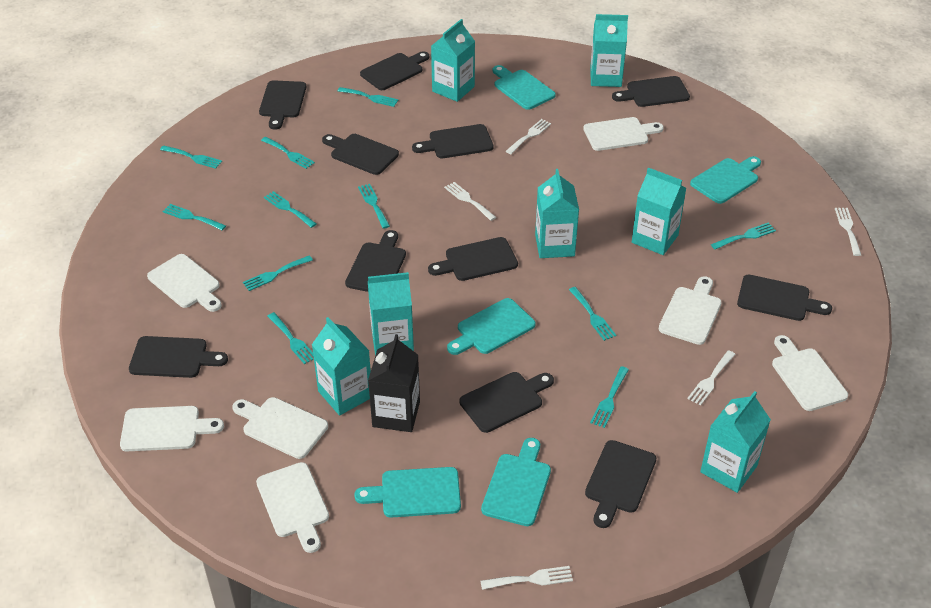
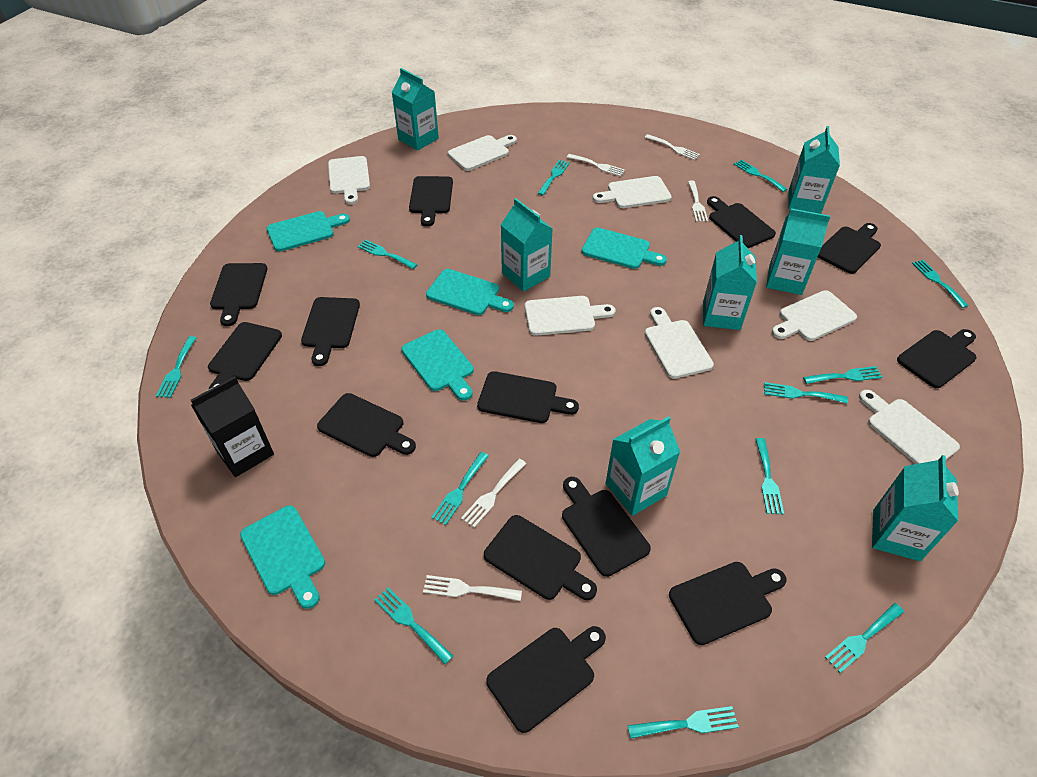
black cutting board: [129,336,228,378] [259,80,306,130] [322,134,399,175] [345,230,406,292] [360,51,429,90] [412,124,494,158] [428,237,518,281] [459,372,554,433] [585,440,656,528] [612,76,690,107] [737,274,832,321] = 11 -> [208,322,282,389] [210,263,267,326] [301,297,360,366] [317,393,416,457] [409,176,453,227] [477,371,579,423] [484,515,597,600] [486,626,606,733] [562,477,651,577] [669,562,787,645] [707,196,776,248] [818,223,881,274] [897,329,977,388] = 13
turquoise fork: [160,145,222,169] [163,204,226,230] [243,255,313,291] [261,137,315,169] [264,191,317,228] [267,312,314,364] [338,87,399,107] [358,184,390,229] [569,287,616,341] [590,366,629,428] [711,223,776,249] = 11 -> [156,336,196,398] [357,239,417,269] [374,587,453,664] [431,452,489,525] [538,160,570,195] [628,706,739,739] [734,160,787,192] [755,438,784,515] [764,382,848,404] [803,366,883,384] [825,603,904,673] [912,260,969,308] = 12

